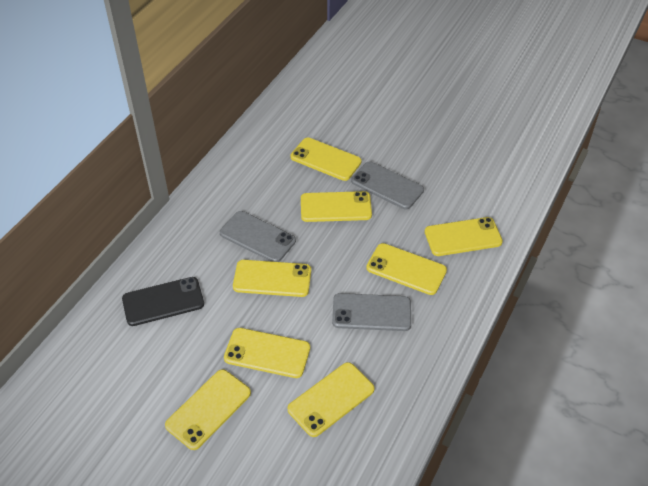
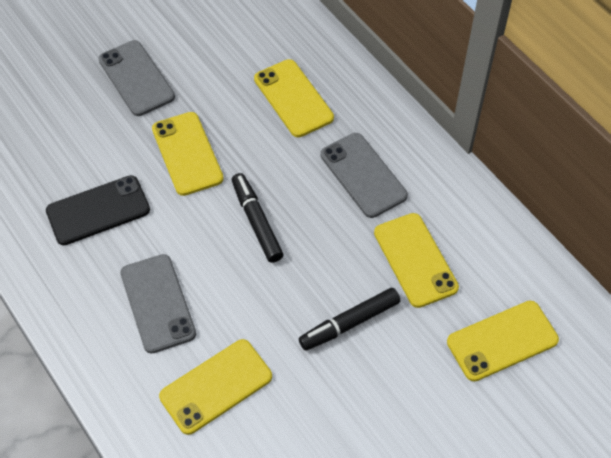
black marker: none = 0 -> [232,173,283,263] [299,288,400,351] = 2
yellow phone: [165,369,251,450] [224,328,310,378] [233,260,311,297] [287,362,375,437] [291,137,362,181] [301,191,372,222] [366,243,447,295] [425,217,503,256] = 8 -> [152,112,224,196] [159,339,272,435] [254,59,334,137] [374,213,459,308] [447,301,559,382] = 5

